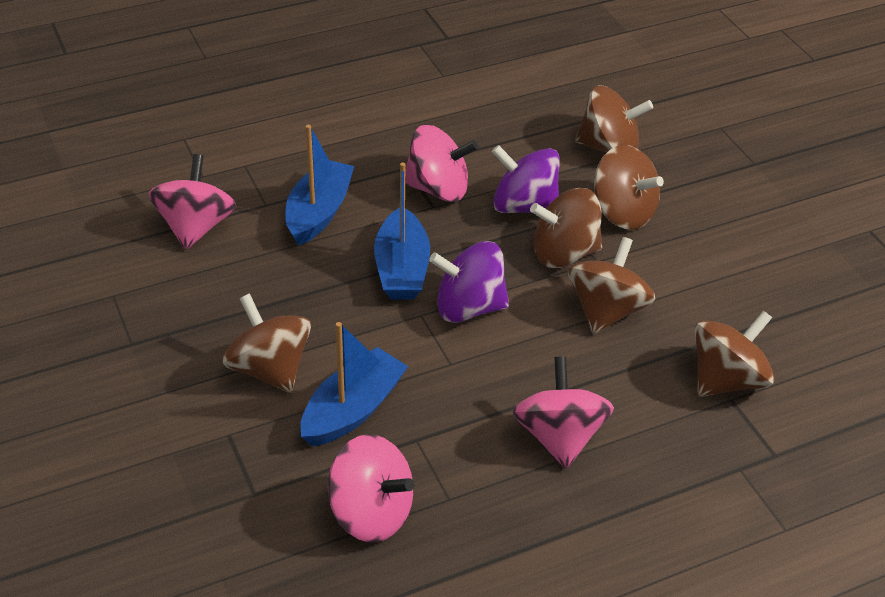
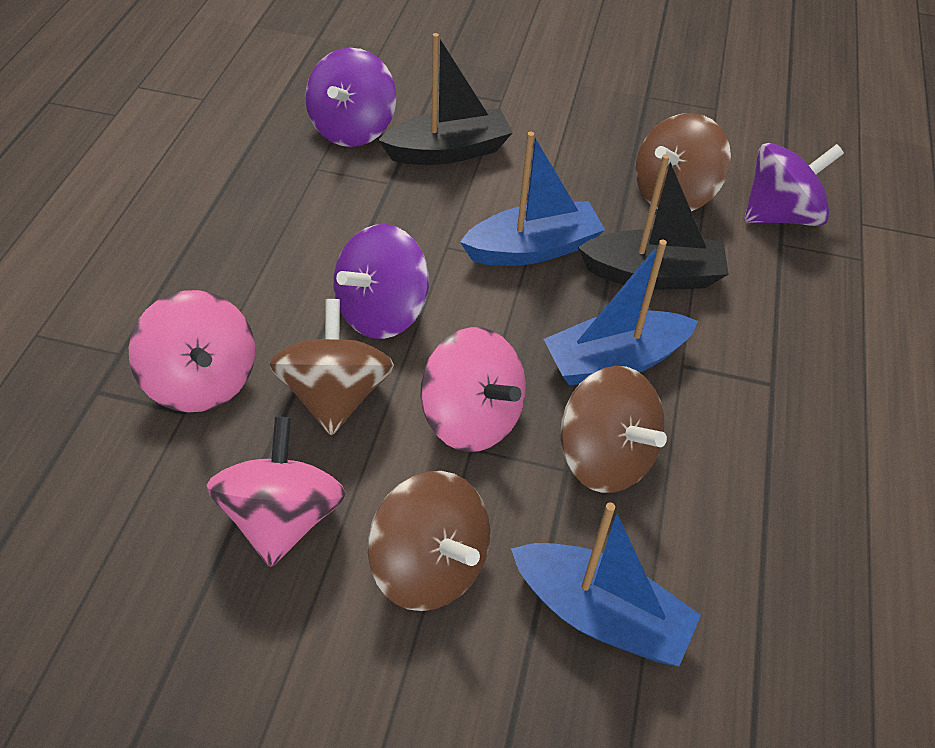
black boat: none = 0 -> [379,33,513,165] [578,154,729,290] = 2
brown spinning top: [222,294,311,393] [530,188,602,268] [568,237,655,334] [575,85,653,153] [594,145,664,230] [695,311,775,397] = 6 -> [269,299,394,436] [367,471,490,611] [560,366,667,493] [635,113,731,211] = 4
pink spinning top: [148,154,236,250] [328,434,414,542] [405,125,478,202] [513,356,614,469] = 4 -> [129,290,255,412] [207,416,346,567] [421,327,526,452] = 3
purple spinning top: [429,241,509,323] [492,145,560,213] = 2 -> [305,48,396,147] [334,224,429,339] [744,143,844,226] = 3

